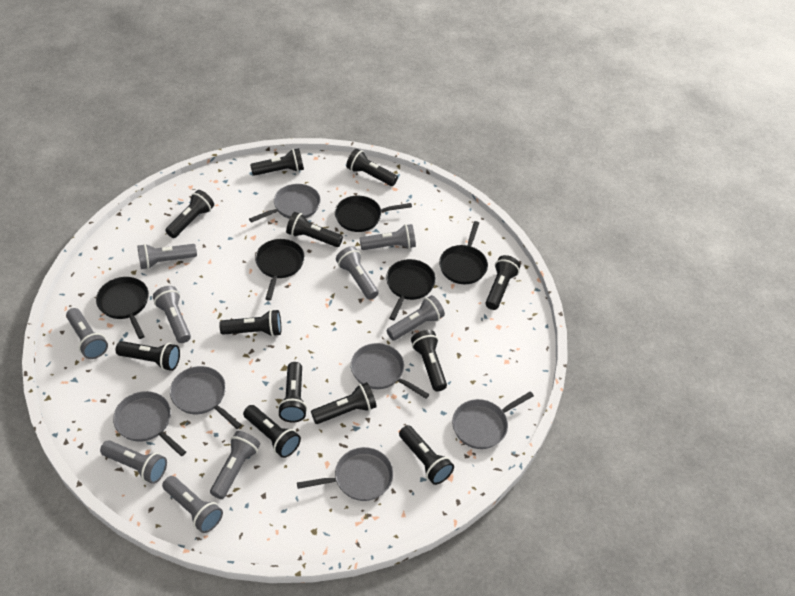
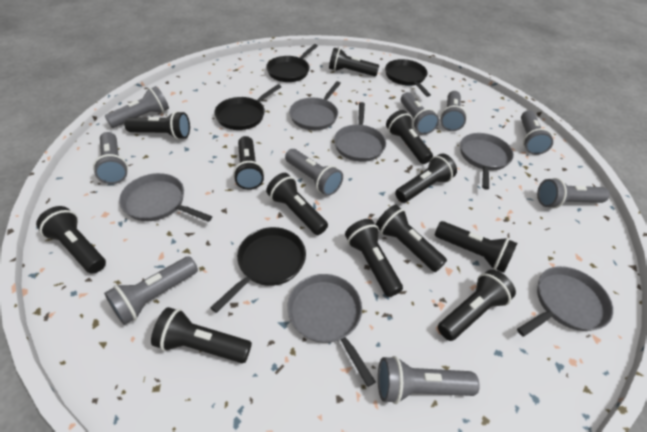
black pan: [96,277,149,339] [255,239,305,301] [335,196,412,232] [386,259,436,320] [439,221,488,284] = 5 -> [210,227,306,313] [214,84,281,130] [266,44,318,82] [385,59,431,97] = 4

